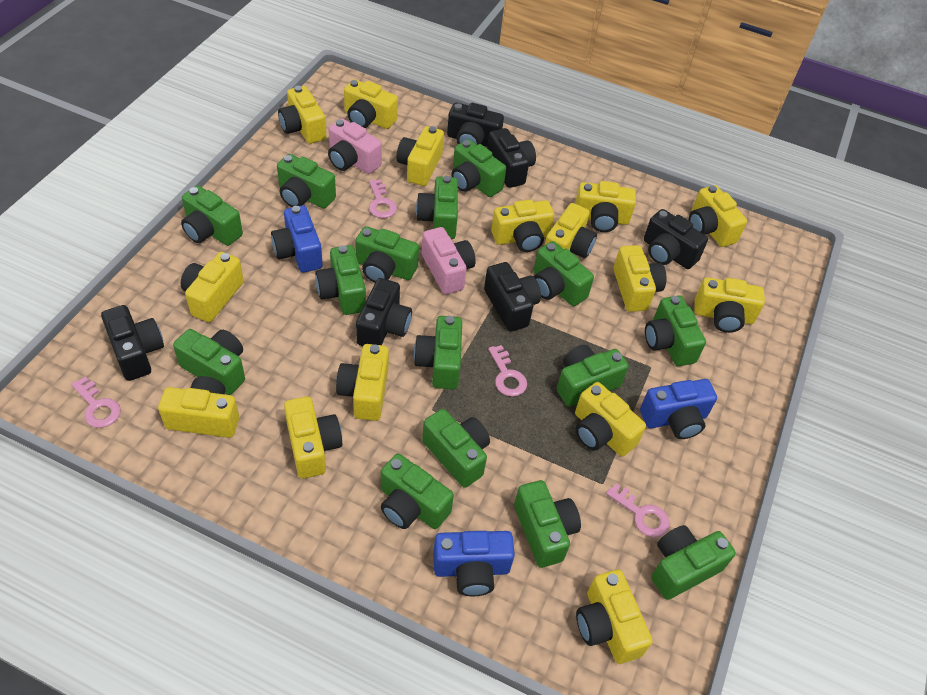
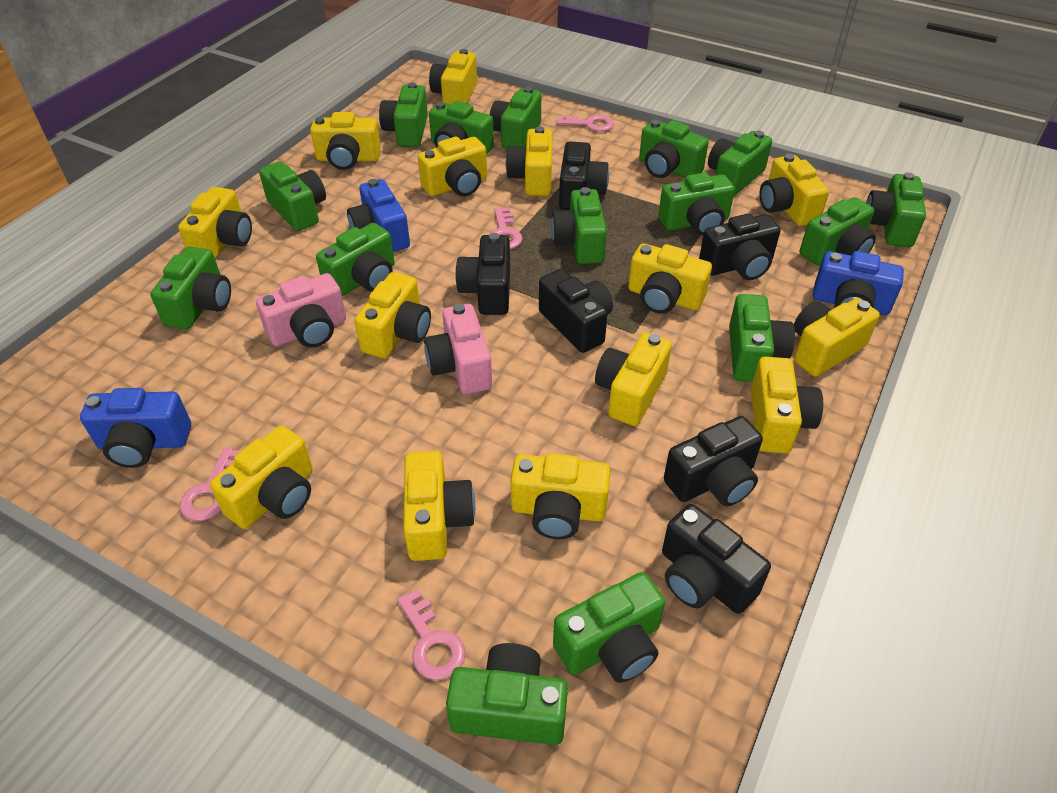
yellow camera: [158,376,239,438] [181,252,244,322] [278,86,326,144] [284,396,342,479] [336,344,389,421] [344,79,398,129] [397,126,444,186] [491,199,554,252] [544,203,597,258] [575,181,636,232] [575,382,646,456] [576,569,653,664] [613,245,666,312] [689,185,747,247] [695,277,765,333] = 15 -> [178,187,252,259] [210,426,313,529] [310,112,381,170] [355,272,431,358] [403,451,475,561] [418,137,487,196] [429,49,477,104] [506,126,553,196] [511,453,610,539] [595,333,672,426] [628,243,712,313] [751,357,823,453] [760,154,829,226] [794,298,880,377] = 14

